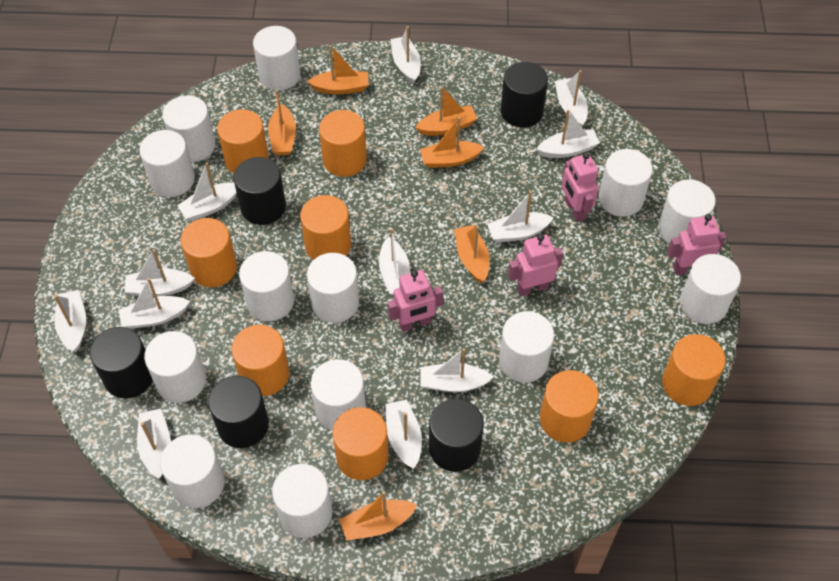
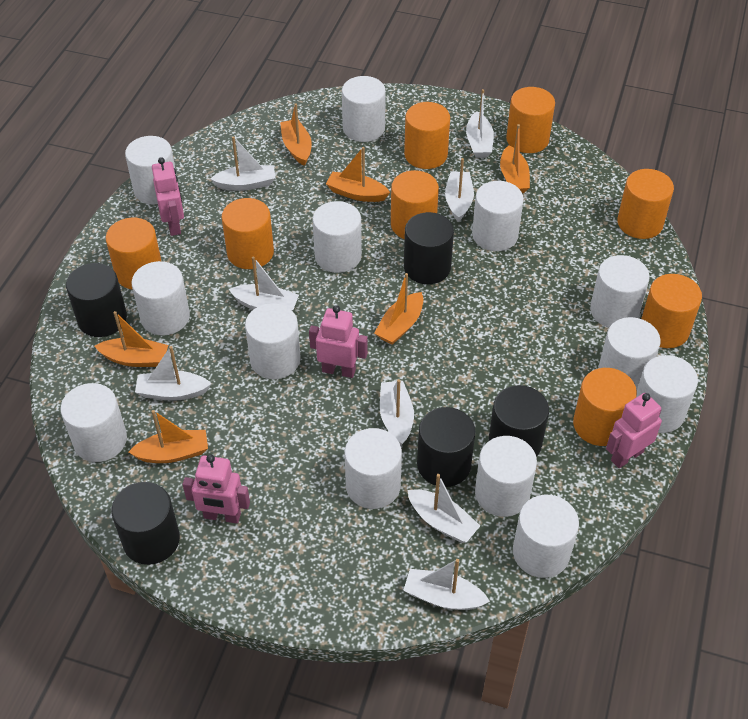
white boat: [54,290,86,352] [119,278,190,329] [125,249,195,296] [137,409,171,479] [177,163,237,221] [379,228,410,295] [385,399,422,469] [390,26,421,84] [420,348,493,392] [487,191,554,243] [537,109,600,158] [555,70,588,126] = 12 -> [135,346,212,401] [210,136,276,191] [229,256,299,311] [380,379,414,445] [403,559,490,610] [407,474,480,543] [445,158,474,222] [466,89,494,158] = 8

